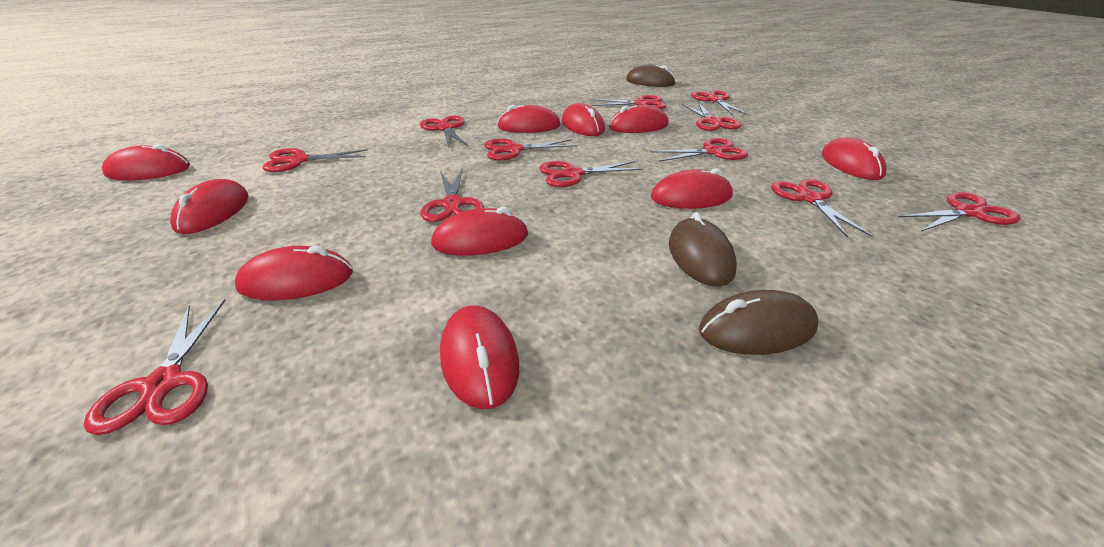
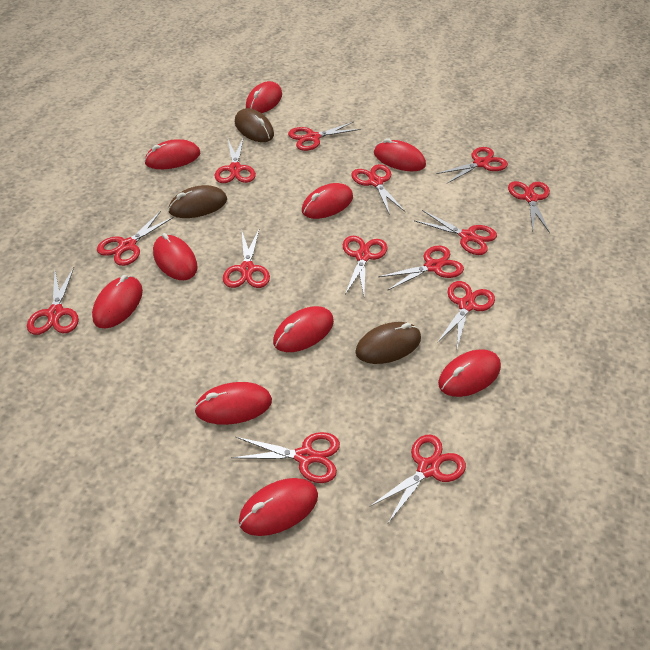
red scissors: [84,299,226,435] [262,148,368,172] [420,116,469,147] [421,168,484,222] [484,138,577,161] [539,161,643,187] [590,95,666,110] [651,138,748,162] [682,102,741,131] [691,90,748,115] [771,179,873,237] [898,192,1021,231] = 12 -> [27,267,79,335] [97,211,174,266] [215,137,256,183] [223,230,270,288] [231,432,340,483] [288,122,361,151] [343,236,387,295] [351,164,406,215] [370,435,466,523] [378,246,464,291] [414,210,497,255] [437,147,508,183] [437,281,495,348] [508,181,550,233] = 14

